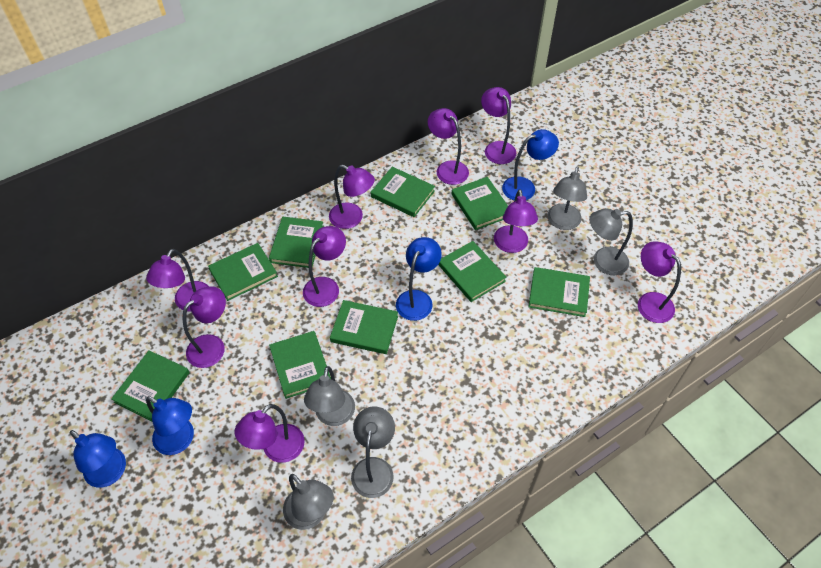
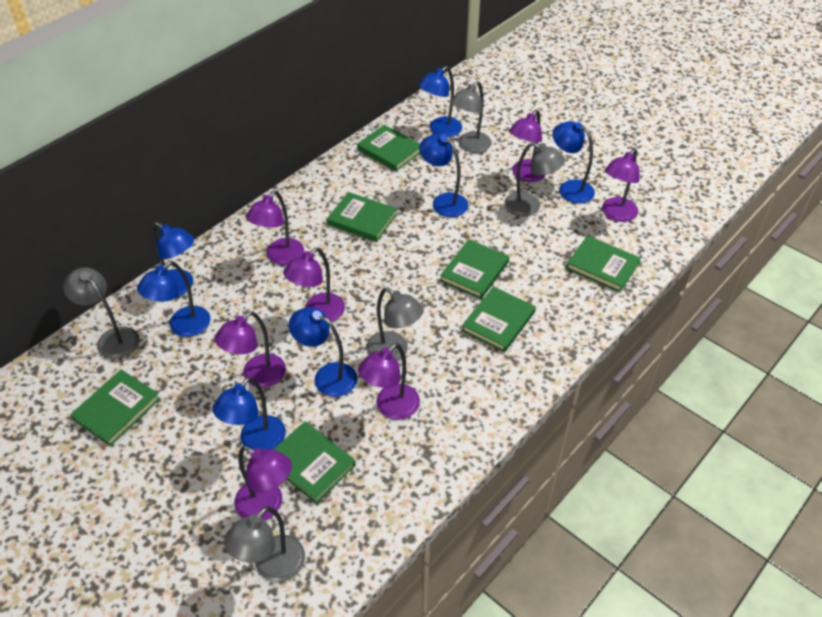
blue lamp: [70,430,126,488] [146,396,194,455] [396,237,442,321] [502,129,559,200] = 4 -> [137,261,210,337] [153,222,194,297] [212,377,286,450] [289,307,357,397] [418,66,462,137] [419,134,468,217] [552,121,595,204] = 7
green book: [111,351,190,421] [208,243,278,301] [269,217,324,268] [269,331,331,399] [330,300,398,354] [371,167,435,217] [438,241,506,302] [452,177,508,230] [529,267,590,317] = 9 -> [70,369,160,446] [273,421,356,504] [327,192,397,242] [357,125,420,171] [440,239,509,299] [462,286,536,352] [566,235,641,292] = 7
purple lamp: [146,249,209,312] [183,286,226,368] [235,404,305,463] [303,226,346,307] [329,165,375,229] [428,108,469,185] [481,87,516,164] [494,189,538,253] [638,241,681,323] = 9 -> [215,311,286,388] [234,446,292,520] [246,191,304,265] [283,247,345,322] [358,343,420,420] [509,110,546,182] [602,148,639,222] = 7

